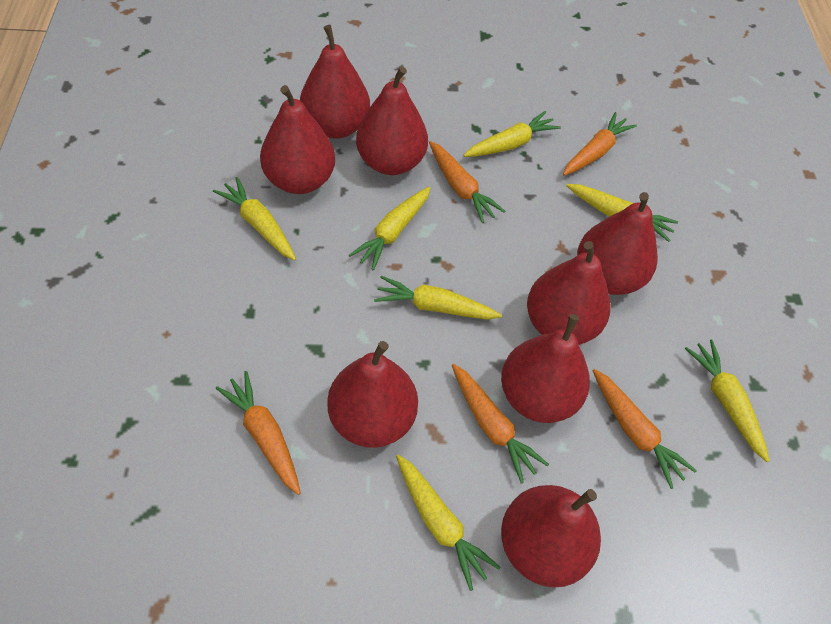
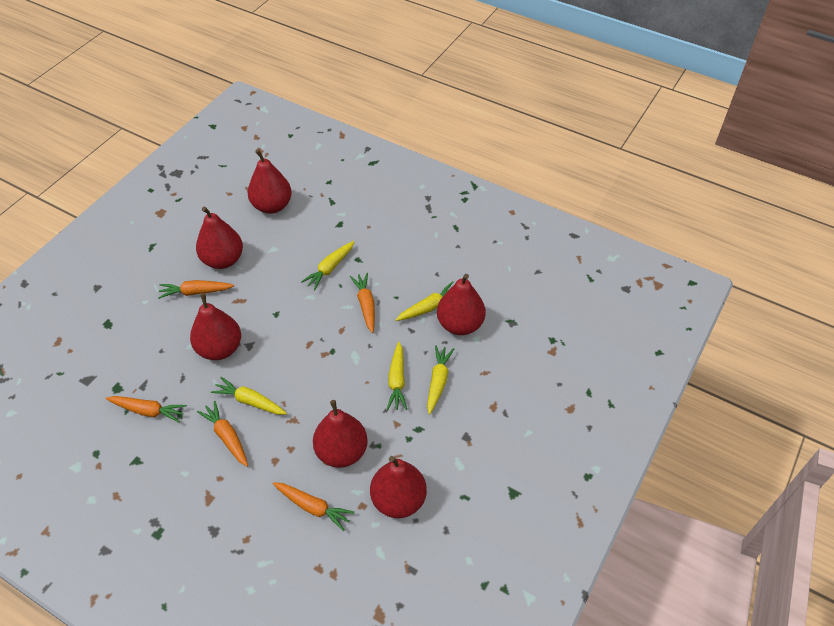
red pear: [260,85,335,194] [300,25,370,139] [327,341,418,448] [356,66,428,175] [501,314,590,423] [501,485,601,588] [527,241,610,345] [577,192,658,295] = 8 -> [190,293,241,360] [196,207,243,269] [248,149,292,214] [313,400,368,468] [370,456,427,518] [437,274,486,335] = 6
yellow carrot: [213,177,296,261] [349,187,431,271] [374,276,502,320] [396,455,501,591] [463,111,561,157] [566,184,678,242] [685,339,770,462] = 7 -> [211,377,287,415] [301,241,355,290] [386,342,407,410] [395,281,453,321] [427,345,454,415] = 5

